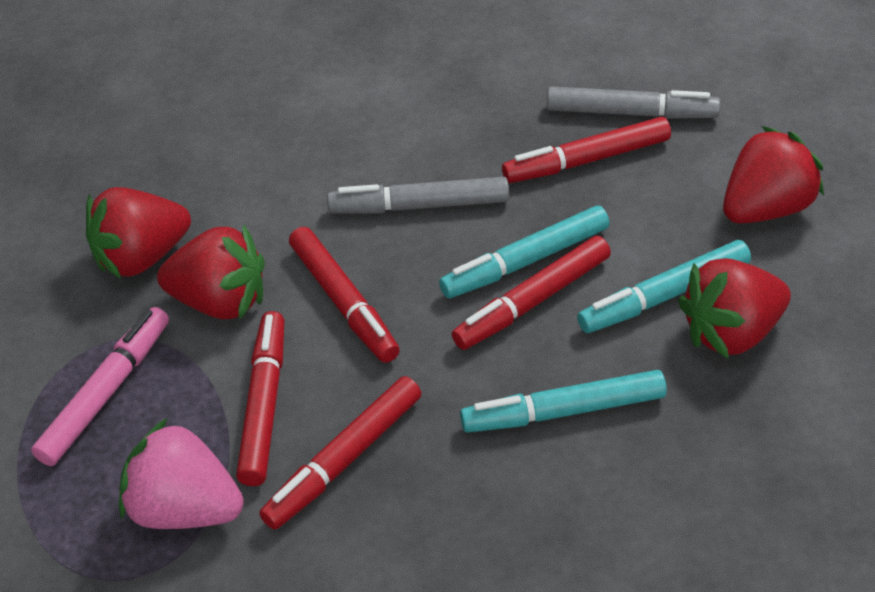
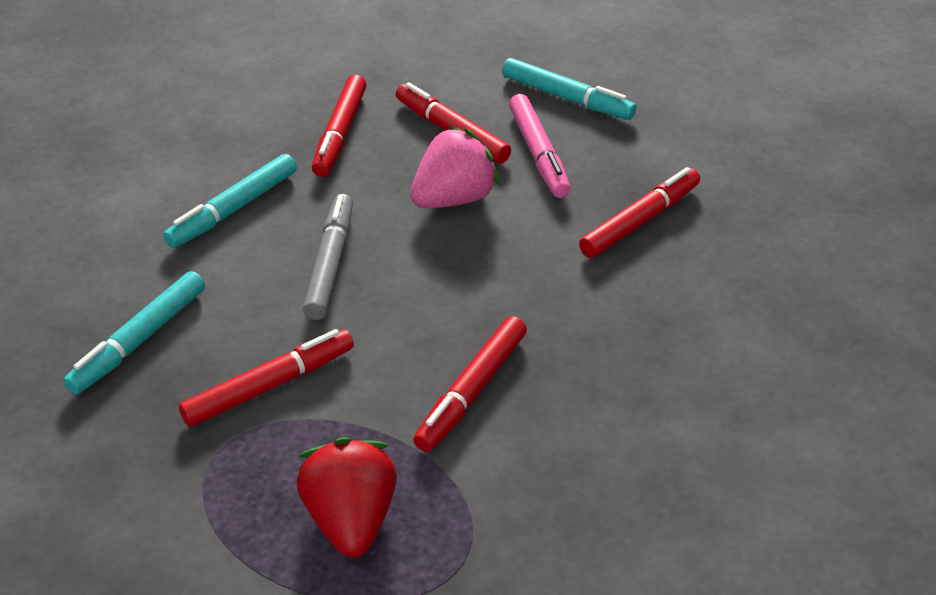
grey marker: [327,177,509,214] [547,86,720,119] = 2 -> [303,194,353,320] = 1
red strawberry: [86,187,191,279] [157,225,265,320] [678,258,791,358] [723,126,824,224] = 4 -> [296,437,397,557] = 1

